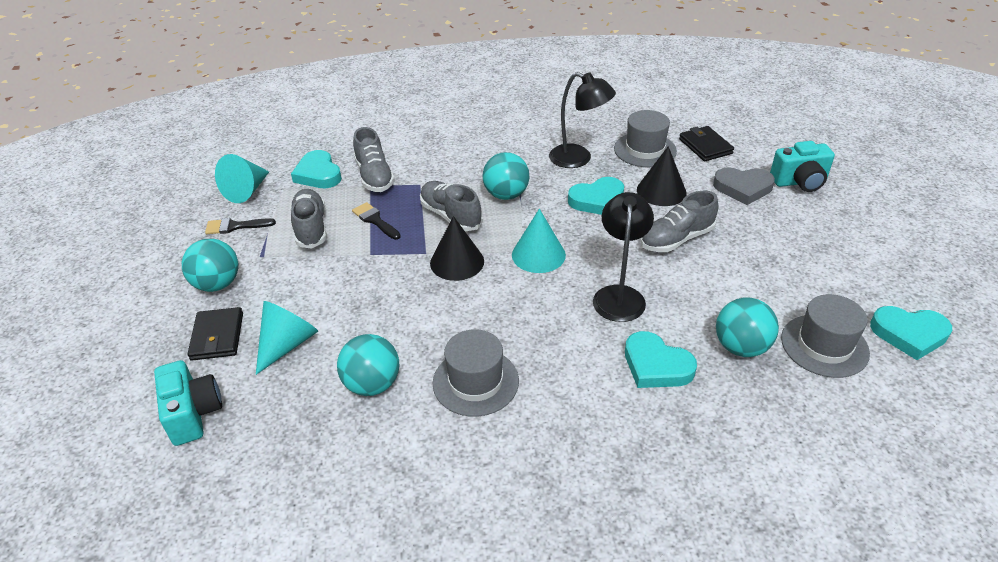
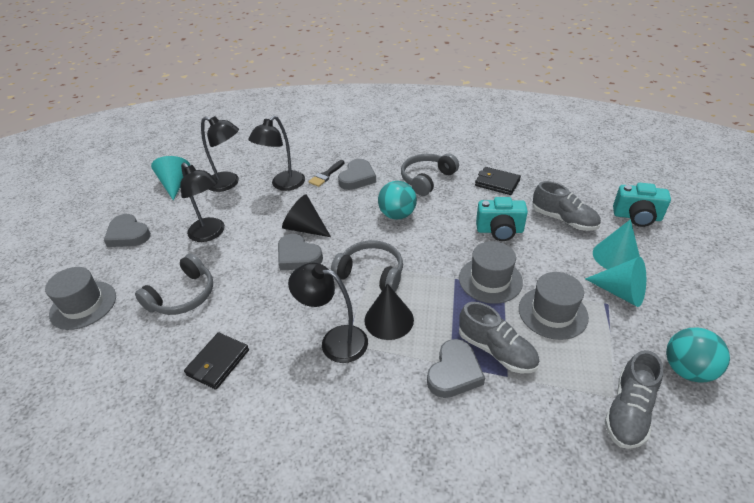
black brush: [205,218,276,234] [352,202,401,240] = 2 -> [308,160,344,187] = 1
black lamp: [549,72,616,168] [593,192,654,322] = 2 -> [180,162,225,242] [201,116,239,192] [248,116,305,191] [288,263,368,363] = 4
grey headphones: none = 0 -> [135,253,213,315] [331,240,403,292] [401,154,459,196] = 3
grey heart: [713,167,775,205] = 1 -> [104,214,151,247] [278,234,323,270] [338,159,376,190] [427,339,485,398] = 4
grey shoe: [290,189,327,248] [353,127,395,192] [420,181,483,232] [641,191,718,252] = 4 -> [459,302,539,373] [533,181,601,231] [605,350,663,449] = 3
turquoise ball: [182,239,238,292] [337,334,399,396] [483,152,530,200] [716,298,779,357] = 4 -> [378,181,417,219] [666,327,730,383] = 2
turquoise heart: [291,150,342,188] [568,177,624,215] [625,331,697,388] [870,306,952,360] = 4 -> none = 0

